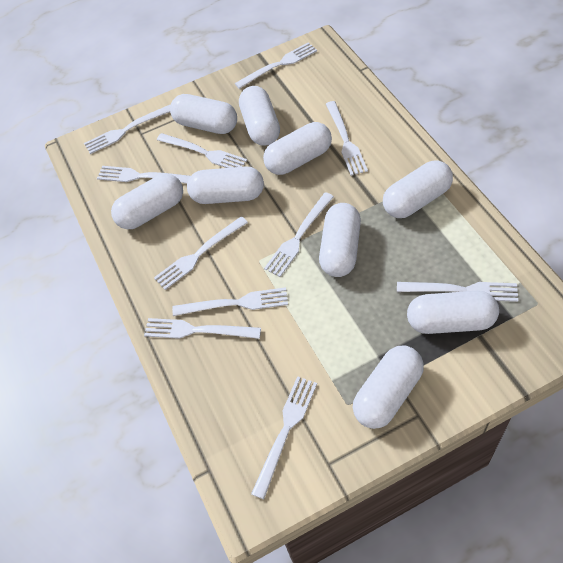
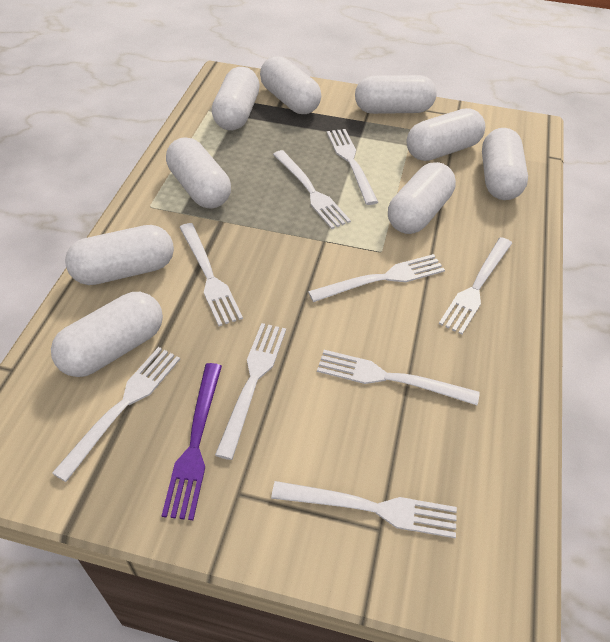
purple fork: none = 0 -> [162,363,222,520] = 1
white fork: [84,104,171,154] [97,166,190,184] [144,318,261,339] [154,216,248,290] [157,133,247,168] [172,287,288,316] [235,42,317,89] [251,376,317,499] [264,192,334,277] [326,101,368,176] [397,282,518,302] = 11 -> [52,347,180,482] [179,223,243,326] [215,323,286,460] [271,481,457,538] [273,150,351,229] [308,254,445,302] [317,350,480,405] [327,129,378,205] [439,237,512,335] = 9

